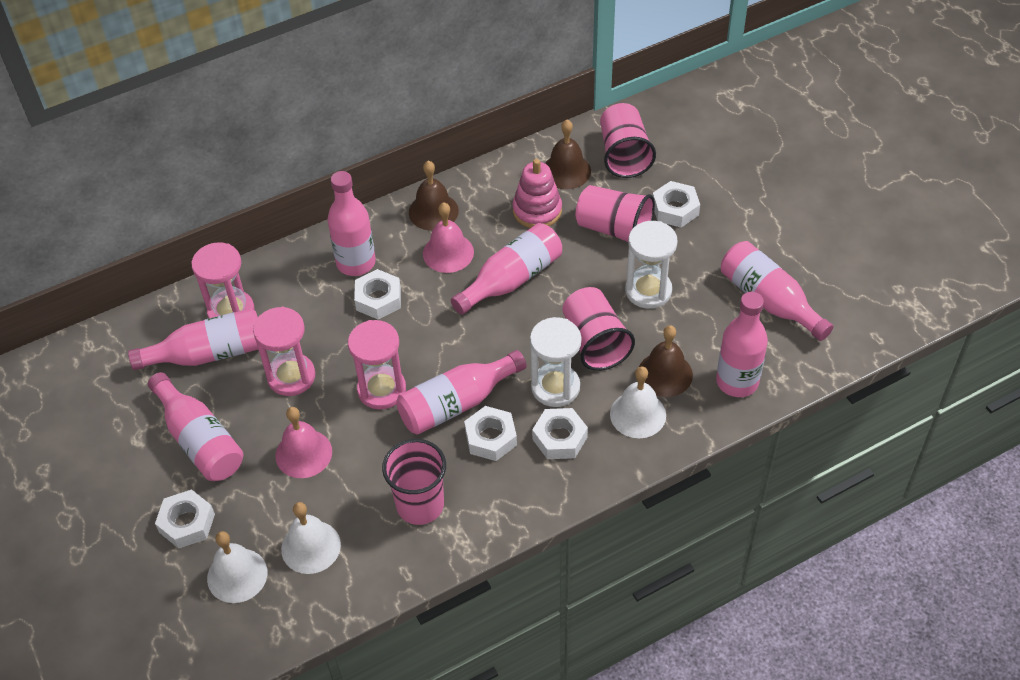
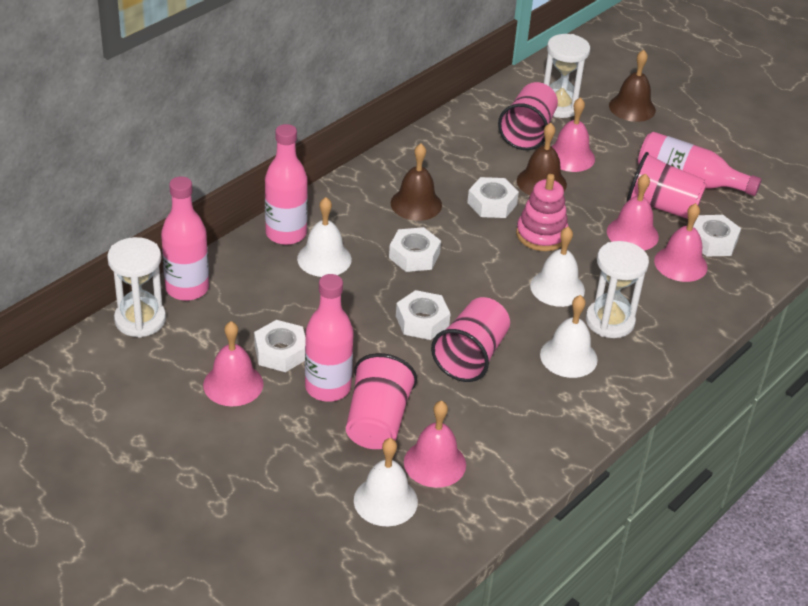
pink bell: [275,407,332,478] [423,202,474,273] = 2 -> [203,321,263,406] [404,401,466,488] [551,97,595,172] [607,173,659,251] [654,203,708,282] = 5
pink bottle: [128,308,259,370] [148,372,243,481] [327,171,376,276] [396,350,527,435] [451,223,562,315] [716,292,768,397] [721,241,833,341] = 7 -> [161,177,209,301] [265,124,308,245] [305,274,354,402] [638,132,762,196] = 4
pink hourglass: [191,242,255,318] [253,307,315,396] [348,320,406,410] = 3 -> none = 0
white bell: [207,531,267,603] [281,502,341,574] [610,367,666,438] = 3 -> [297,197,352,277] [354,438,418,526] [530,227,585,307] [540,295,598,378] = 4
white hourglass: [530,317,581,407] [625,221,678,309] = 2 -> [107,237,166,338] [544,34,590,118] [586,241,649,338] = 3

